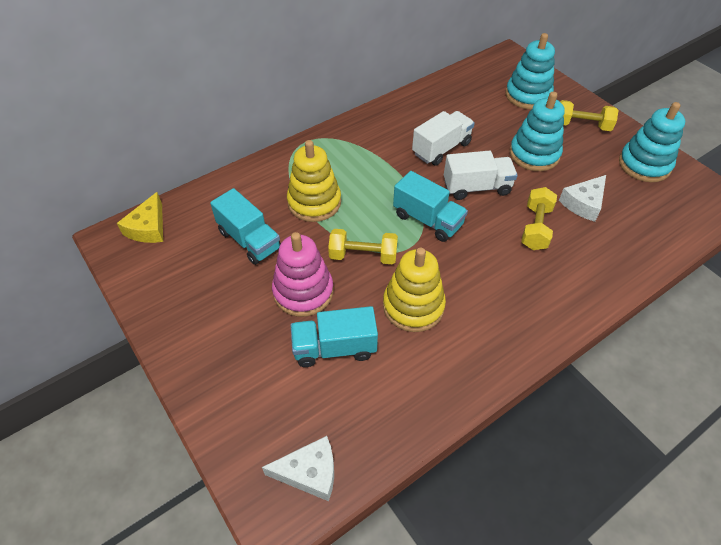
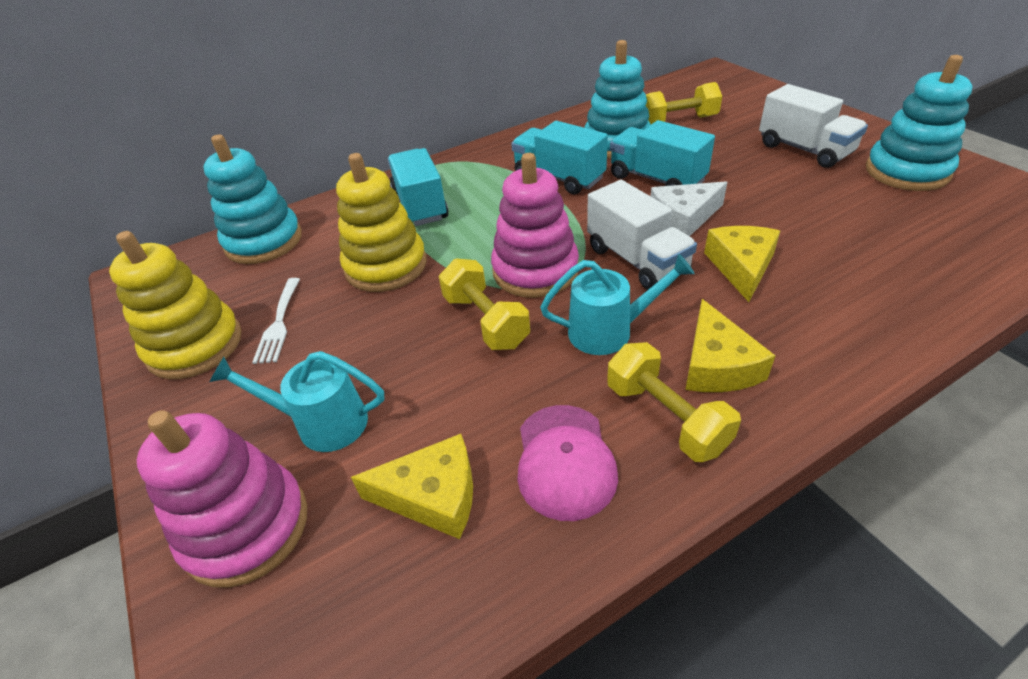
pink cap: none = 0 -> [517,405,618,521] = 1
pink stacking toy: [272,232,333,317] = 1 -> [137,410,307,588] [491,153,579,298] = 2
turquoise watering can: none = 0 -> [209,351,384,452] [540,254,695,355] = 2
white cheese: [262,436,334,501] [559,175,606,222] = 2 -> [651,182,727,236] = 1
white fork: none = 0 -> [252,278,300,364] = 1
yellow cheese: [117,192,163,243] = 1 -> [351,434,473,539] [685,299,776,392] [704,226,780,302] = 3

